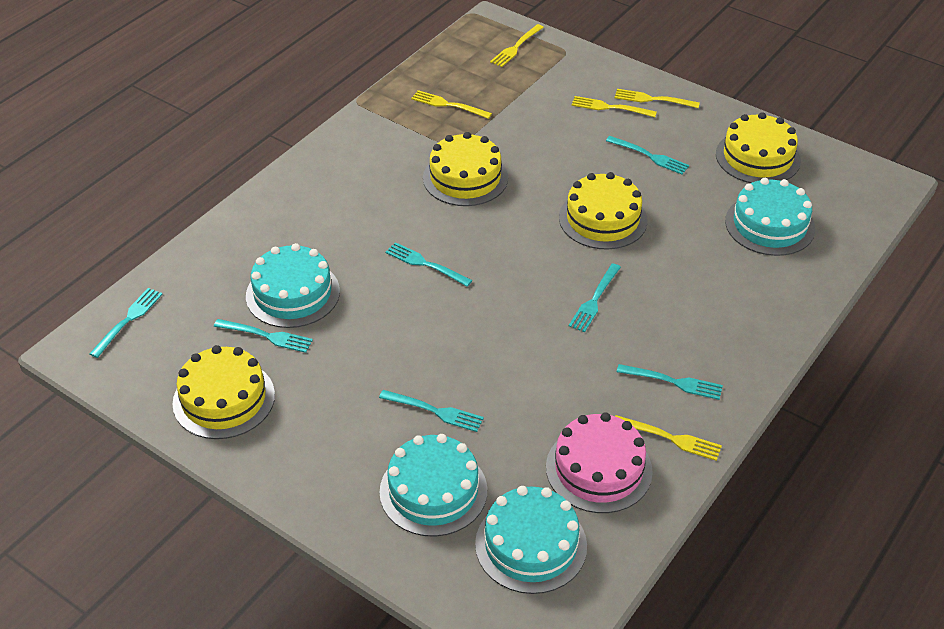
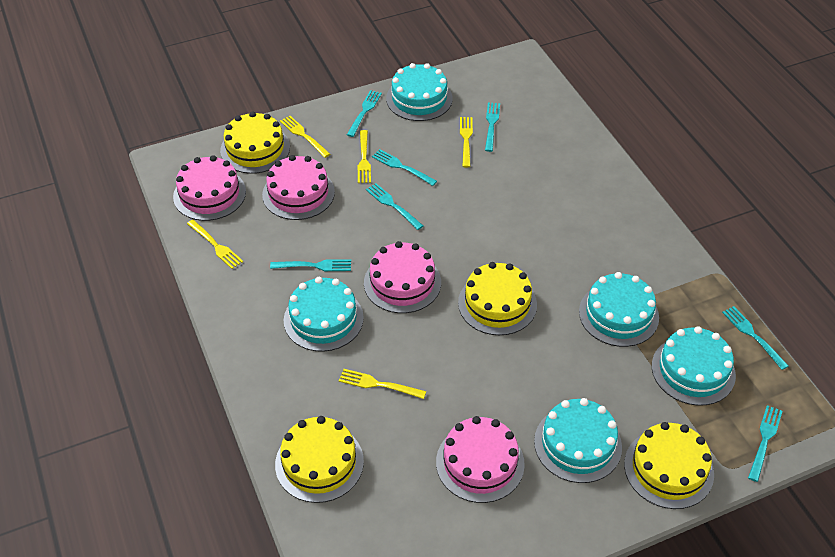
pink cake: [546,412,653,513] = 1 -> [173,155,246,221] [262,155,335,220] [364,241,441,313] [436,416,525,503] = 4
turquoise cake: [246,243,340,328] [379,434,487,537] [475,486,587,594] [725,178,815,256] = 4 -> [284,277,364,352] [386,63,453,121] [534,398,622,483] [579,272,659,347] [652,326,736,406] = 5

